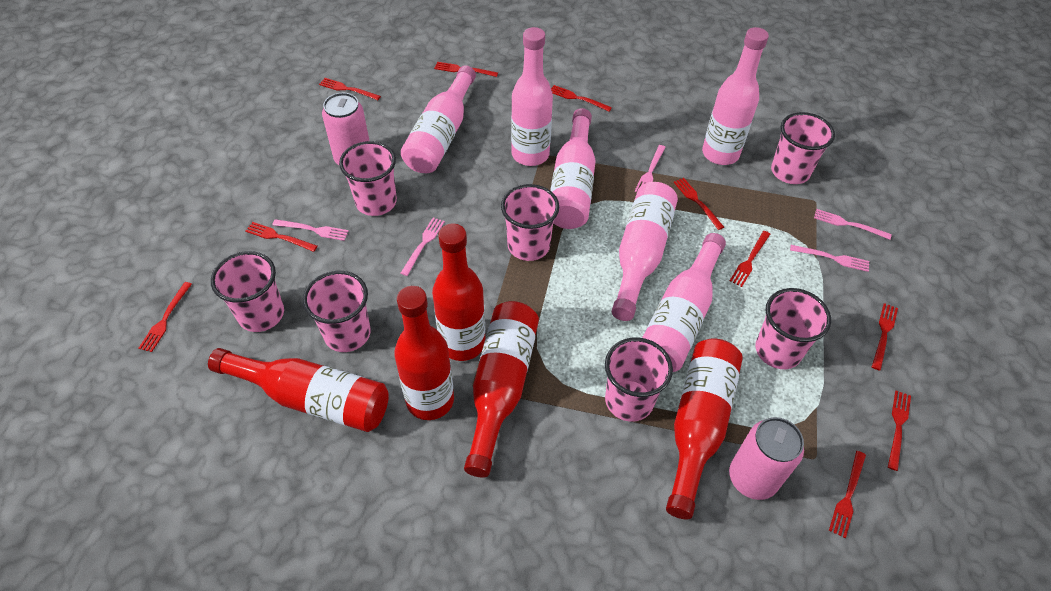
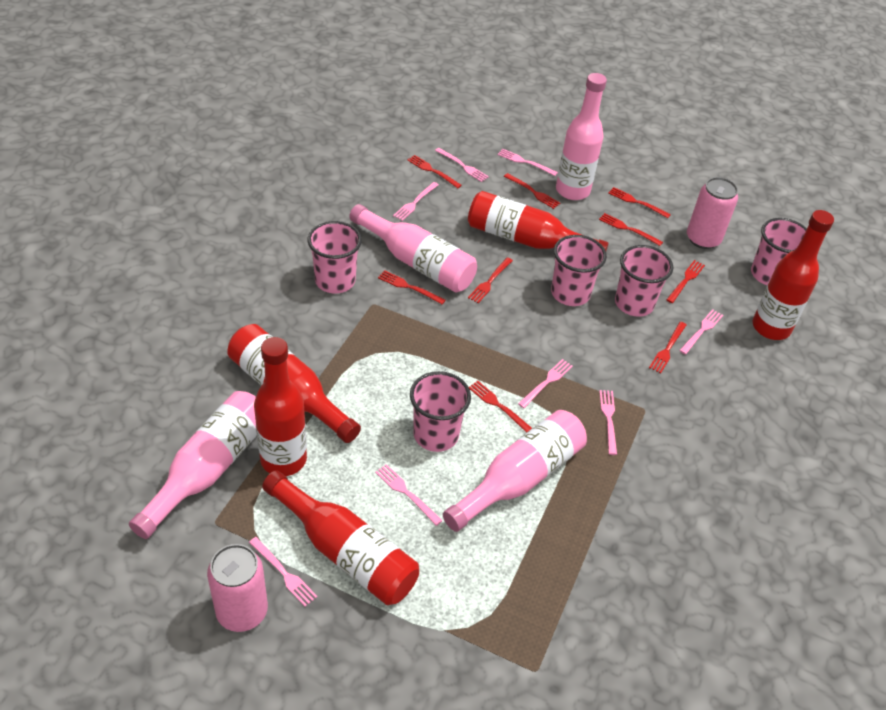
pink bottle: [401,65,476,173] [511,27,553,166] [550,108,596,229] [612,182,678,321] [642,233,726,372] [702,27,769,165] = 6 -> [129,391,257,539] [349,204,477,293] [443,410,587,532] [556,73,607,200] = 4
pink cup: [211,251,284,332] [303,271,371,352] [339,141,397,216] [501,184,559,261] [605,337,673,422] [755,288,831,369] [771,112,835,184] = 7 -> [308,221,362,293] [410,371,471,452] [551,235,607,306] [615,245,673,317] [751,218,807,285] = 5
pink fork: [272,219,349,241] [401,218,445,276] [635,145,666,192] [790,245,869,272] [814,209,892,240] = 5 -> [249,537,317,606] [375,464,443,526] [393,182,439,221] [435,148,489,182] [498,149,558,176] [518,359,573,408] [599,390,617,455] [679,309,723,354] = 8
red fork: [138,282,192,352] [246,222,318,252] [319,78,381,100] [434,62,498,77] [551,85,612,111] [674,178,724,230] [730,231,770,287] [829,451,866,538] [872,303,898,371] [888,391,911,471] = 10 -> [378,270,446,304] [407,155,462,188] [468,257,513,303] [469,381,532,433] [504,173,560,209] [599,213,663,246] [608,187,671,218] [649,322,686,373] [666,260,705,303] = 9

